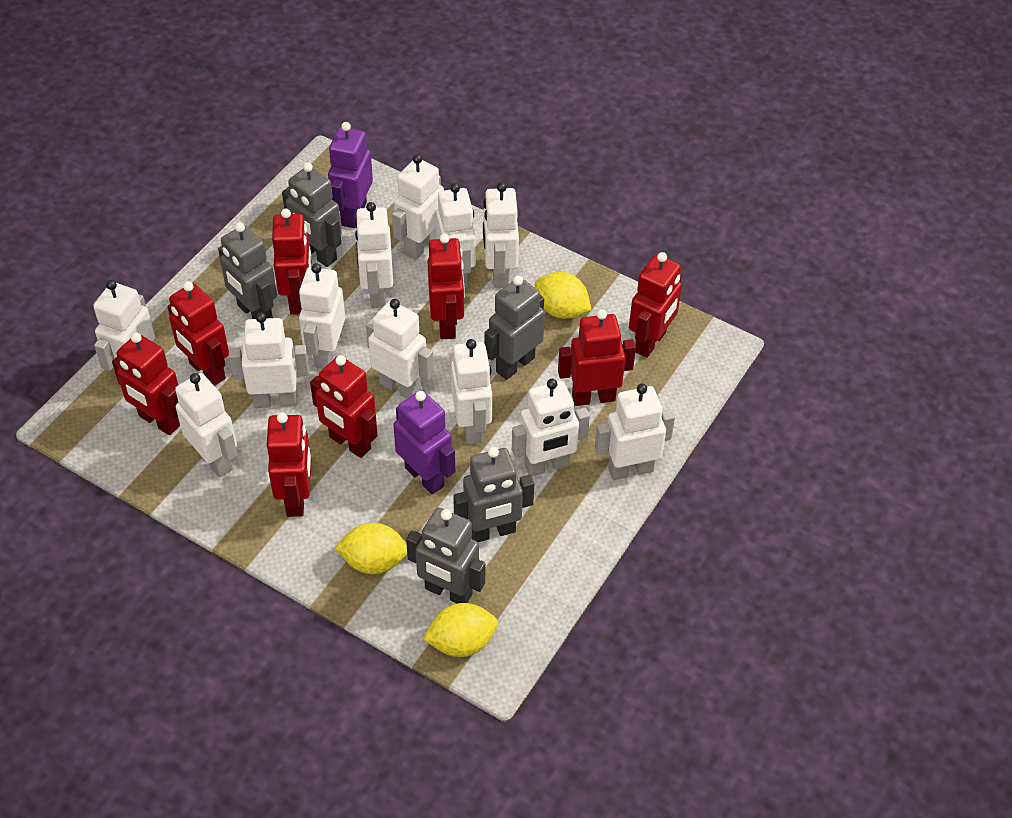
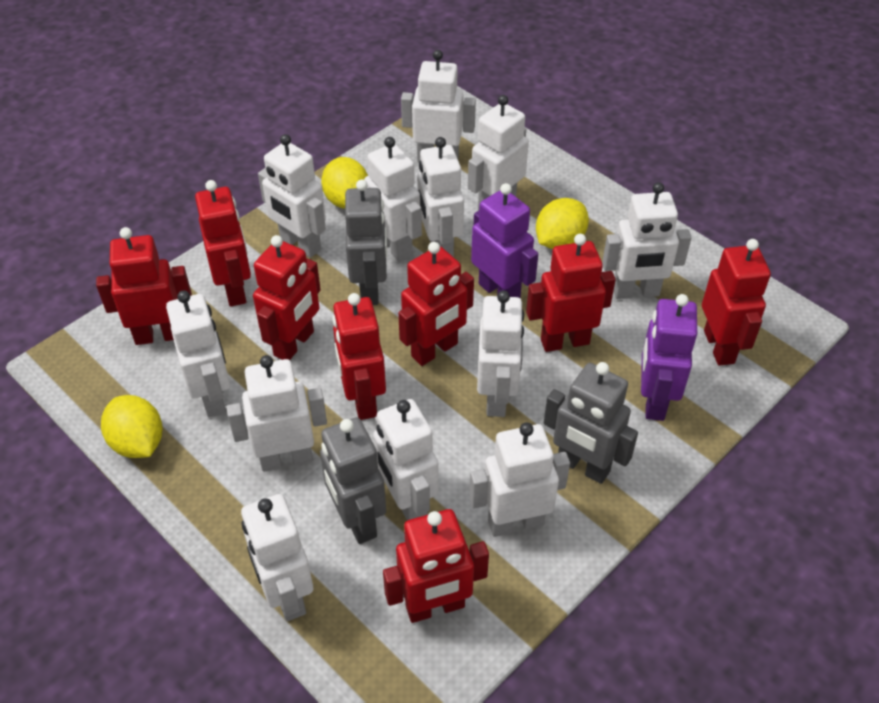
grey robot: [218,222,277,319] [282,162,342,267] [406,507,485,603] [453,447,534,542] [484,276,545,380] = 5 -> [320,417,386,544] [345,179,387,305] [544,362,638,484] = 3

